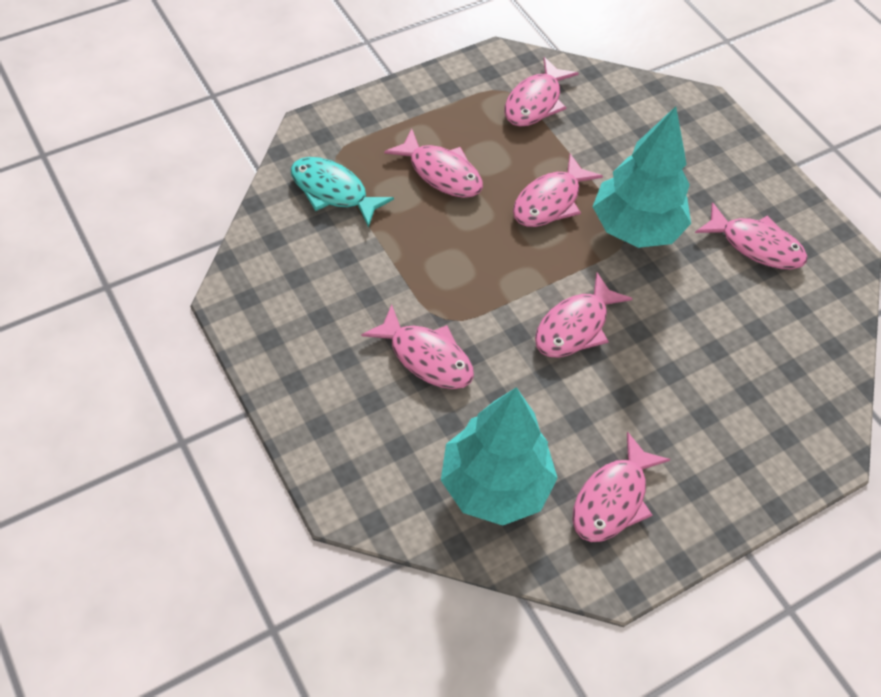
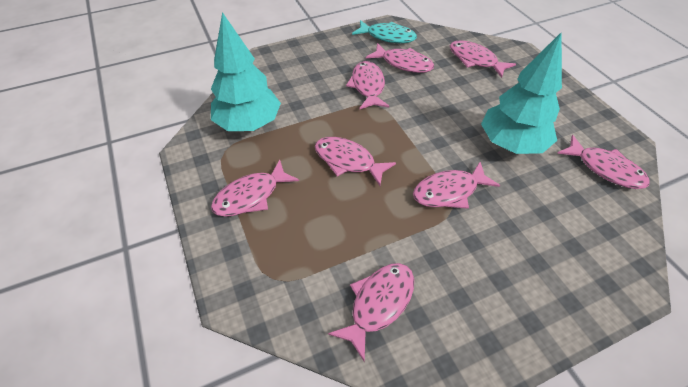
pink fish: [361,304,474,389] [384,129,483,198] [505,57,579,127] [513,154,603,227] [535,272,633,358] [572,432,671,542] [695,202,807,269] = 7 -> [211,160,299,217] [315,137,396,186] [328,263,414,362] [346,61,389,110] [366,43,434,73] [413,162,500,209] [450,40,516,78] [557,135,650,189] = 8

